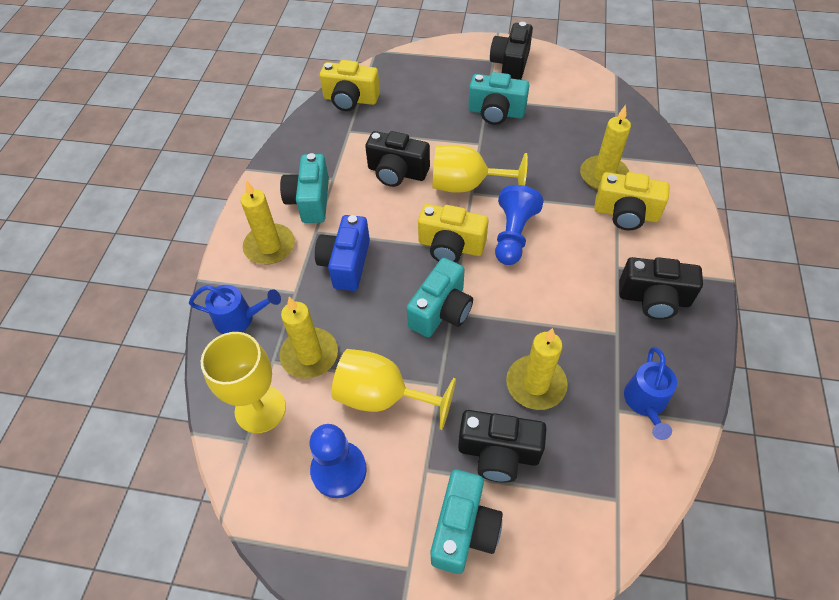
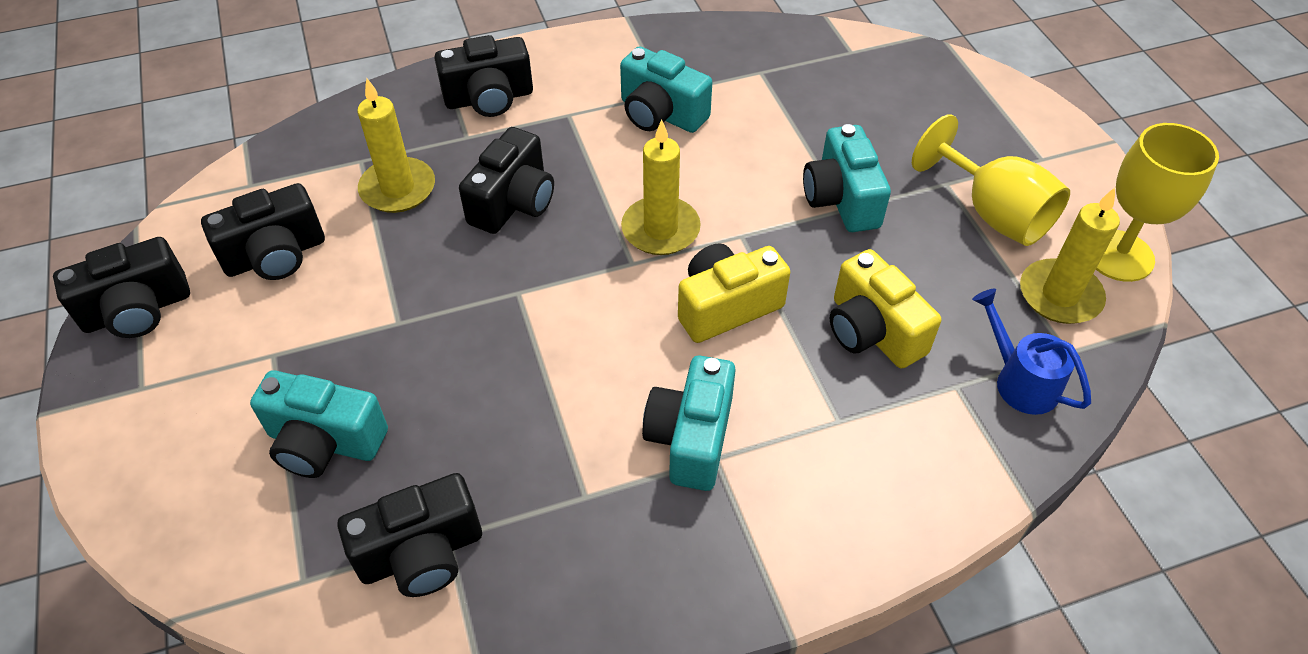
black camera: [365,131,430,187] [458,410,547,483] [490,22,533,80] [619,257,703,320] = 4 -> [53,237,190,338] [201,183,325,280] [337,473,482,597] [434,35,533,117] [459,127,554,234] = 5
blue camera: [315,215,370,291] = 1 -> none = 0
blue pawn: [309,424,367,498] [495,185,544,265] = 2 -> none = 0
blue watering can: [189,285,281,334] [624,347,677,440] = 2 -> [972,289,1091,415] = 1
yellow camera: [320,60,380,111] [418,204,488,263] [594,172,670,230] = 3 -> [678,243,790,343] [830,249,941,368] = 2
yellow candle: [241,180,295,265] [280,297,338,379] [506,328,568,410] [580,105,631,190] = 4 -> [357,78,435,213] [621,120,701,255] [1020,188,1120,324] = 3
yellow goblet: [201,332,286,433] [331,349,456,430] [432,145,528,193] = 3 -> [912,114,1070,246] [1096,123,1219,282] = 2

